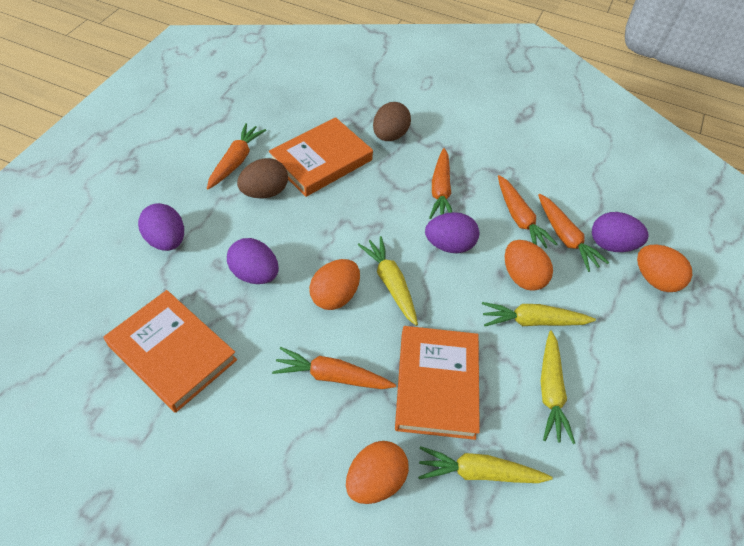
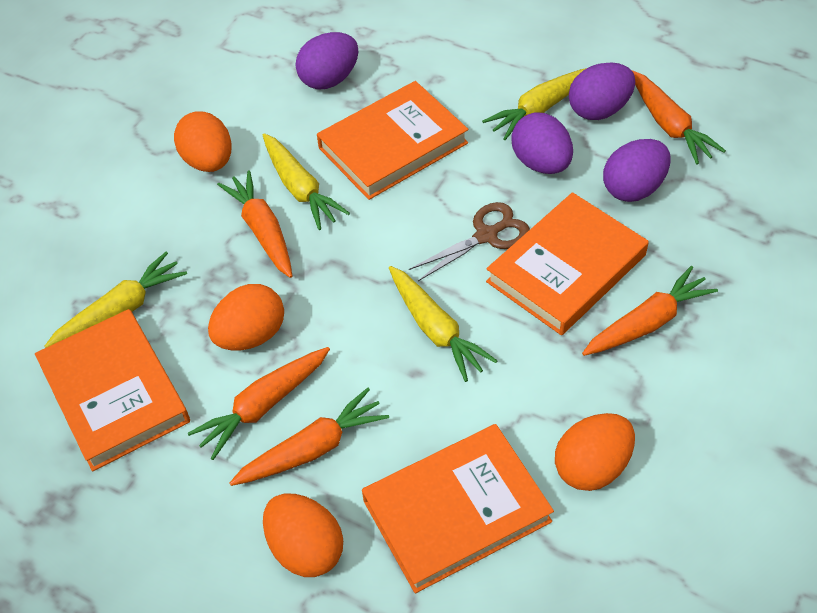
brown egg: [237,158,288,199] [373,102,411,141] = 2 -> none = 0
brown scissors: none = 0 -> [409,202,530,281] = 1
orange book: [104,290,237,413] [269,117,373,197] [395,326,480,440] = 3 -> [35,309,190,471] [317,81,468,200] [362,424,554,593] [486,192,649,335] = 4

